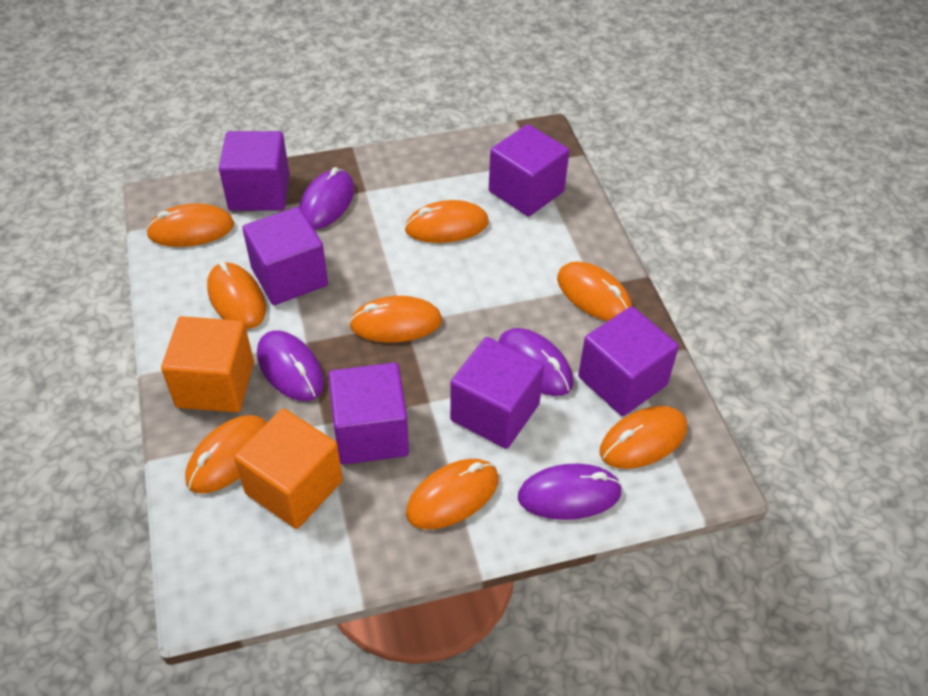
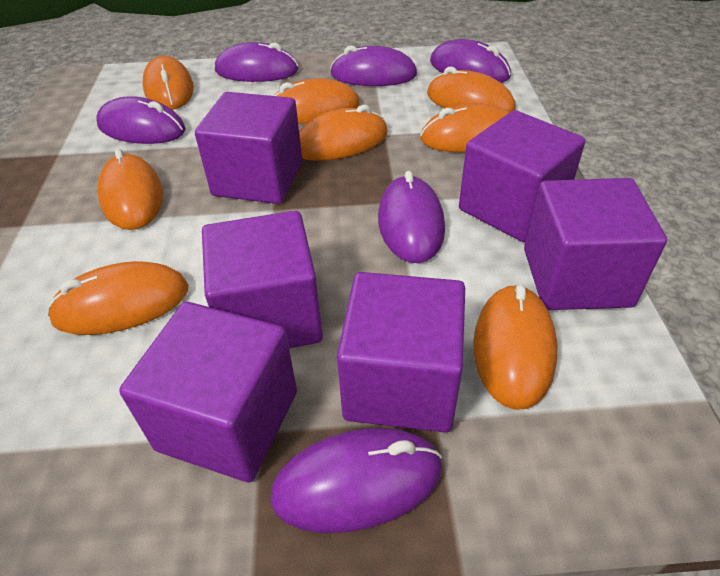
orange cube: [161,316,254,413] [234,409,343,529] = 2 -> none = 0
purple mouse: [257,330,324,401] [299,167,355,229] [499,328,573,396] [518,464,622,520] = 4 -> [96,96,186,144] [215,42,299,82] [270,428,442,533] [330,45,417,86] [378,171,445,263] [430,39,511,83] = 6

